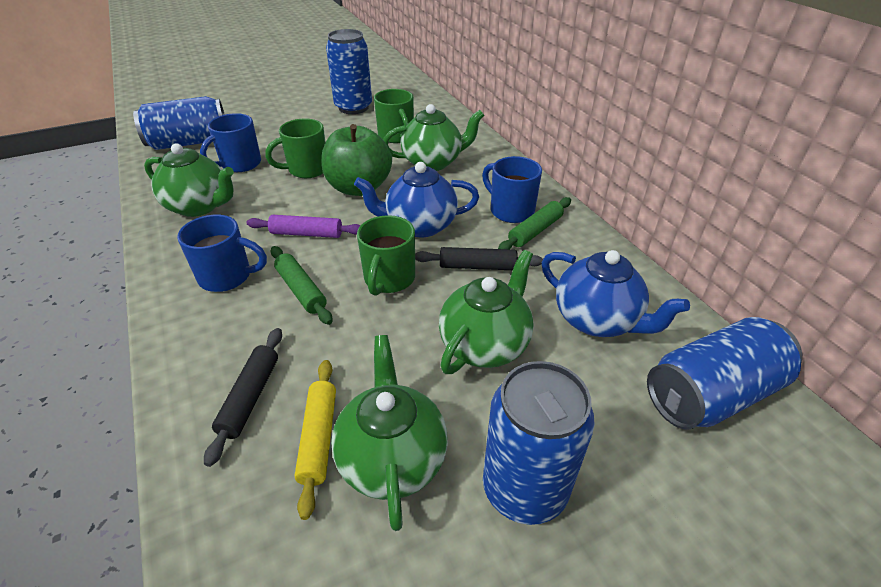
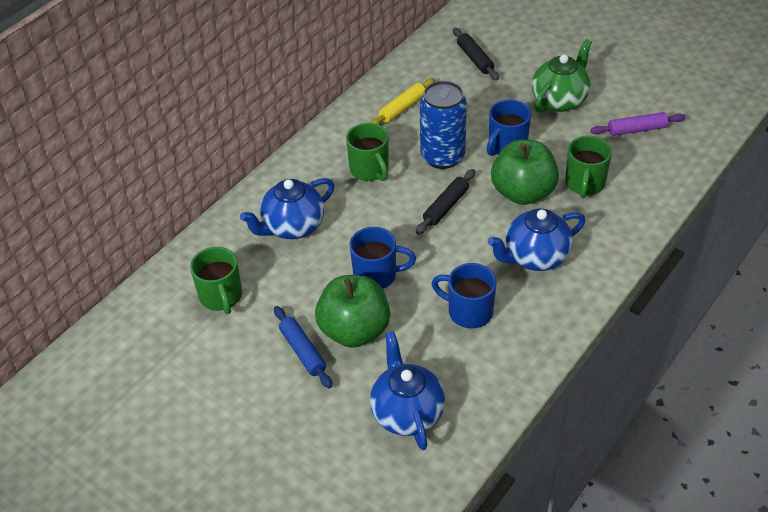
blue can: [133,96,225,150] [326,29,372,114] [483,361,595,525] [647,317,802,430] = 4 -> [420,81,467,169] = 1
blue rolling pin: none = 0 -> [274,306,332,389] = 1
blue teapot: [354,162,479,237] [542,250,690,337] = 2 -> [240,178,334,239] [370,331,445,450] [488,208,585,271] = 3
green apple: [321,124,392,196] = 1 -> [315,275,390,348] [491,140,559,205] = 2
green rolling pin: [271,246,332,325] [498,197,571,249] = 2 -> none = 0
green teapot: [144,143,234,217] [331,335,448,531] [383,104,484,171] [439,250,534,374] = 4 -> [532,39,592,113] = 1

